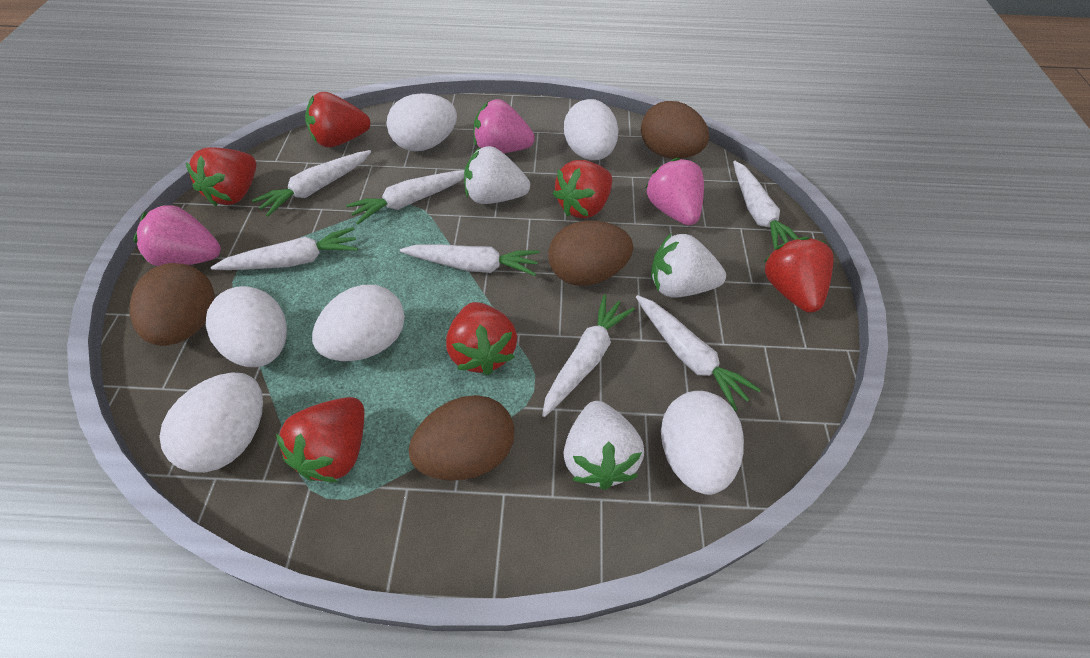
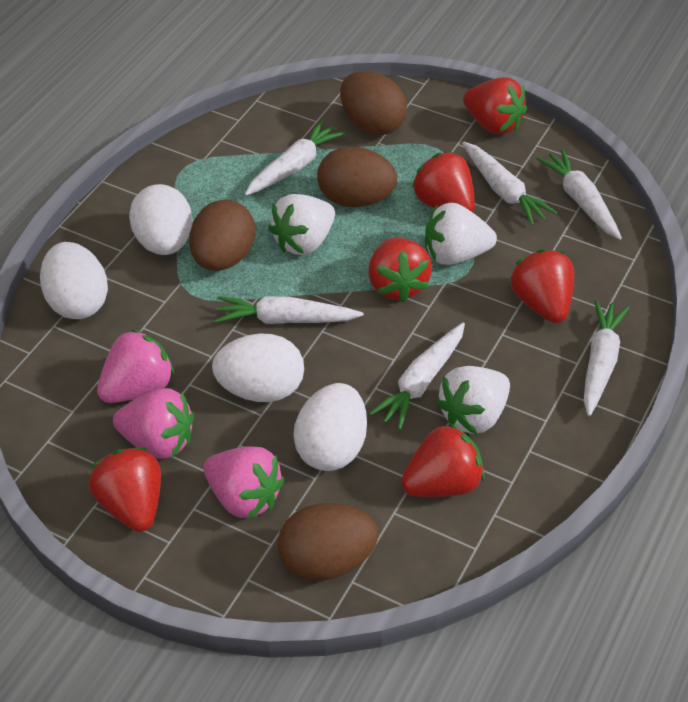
white carrot: [211,227,358,270] [252,150,371,217] [346,170,465,224] [400,244,540,276] [542,295,635,417] [636,295,761,411] [733,161,798,250] = 7 -> [215,296,364,324] [245,120,345,196] [369,323,465,430] [462,142,557,226] [536,149,622,240] [584,300,629,416] = 6
white egg: [159,373,263,473] [206,286,287,367] [312,285,405,361] [387,93,457,151] [564,99,618,160] [661,391,744,495] = 6 -> [40,242,108,319] [129,184,192,255] [212,333,304,402] [293,383,367,471] = 4

